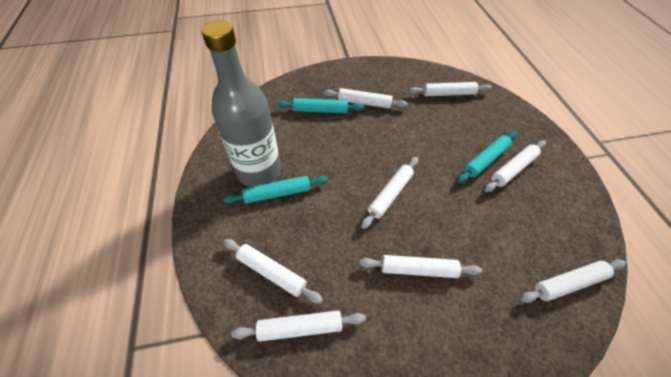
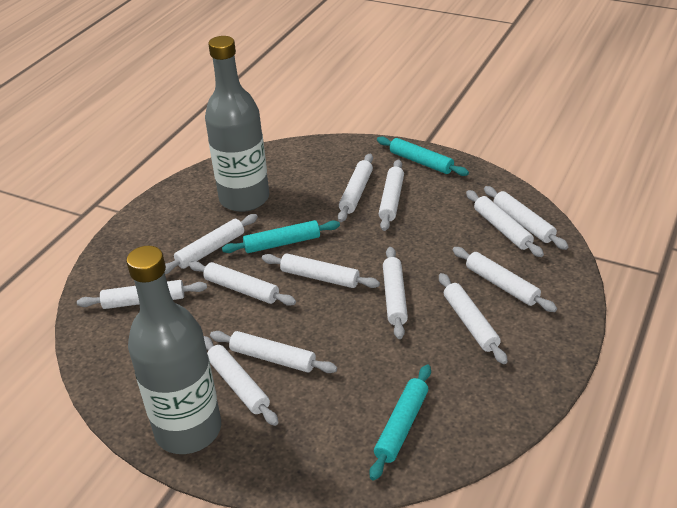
grey bottle: [201,21,281,187] = 1 -> [126,246,221,454] [205,36,269,212] = 2
white rolling pin: [223,239,323,304] [231,310,366,342] [324,88,408,109] [360,255,482,278] [361,157,418,229] [409,82,492,96] [484,140,546,192] [520,259,626,303] = 8 -> [77,280,207,309] [165,214,258,274] [188,261,296,306] [204,336,279,426] [210,331,337,373] [262,254,380,288] [338,154,373,222] [379,159,404,231] [383,247,408,339] [439,273,508,364] [452,247,557,312] [466,190,544,257] [484,186,569,250] = 13

